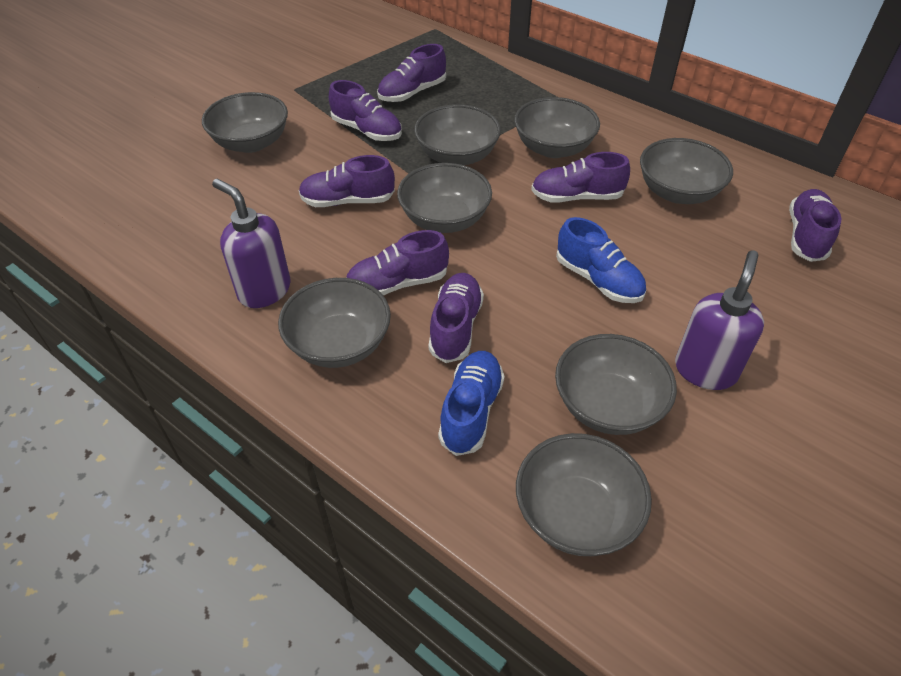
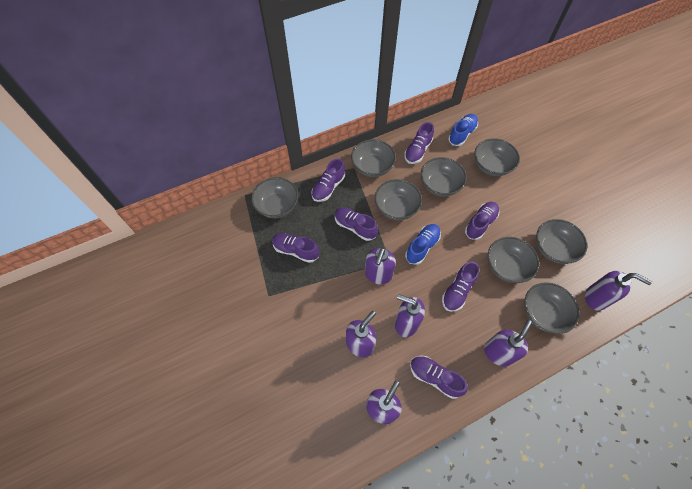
purple soap dispenser: [212,179,291,308] [675,250,764,390] = 2 -> [346,311,377,357] [365,247,396,284] [366,381,402,424] [395,294,425,337] [484,320,532,367] [585,271,652,311] = 6

